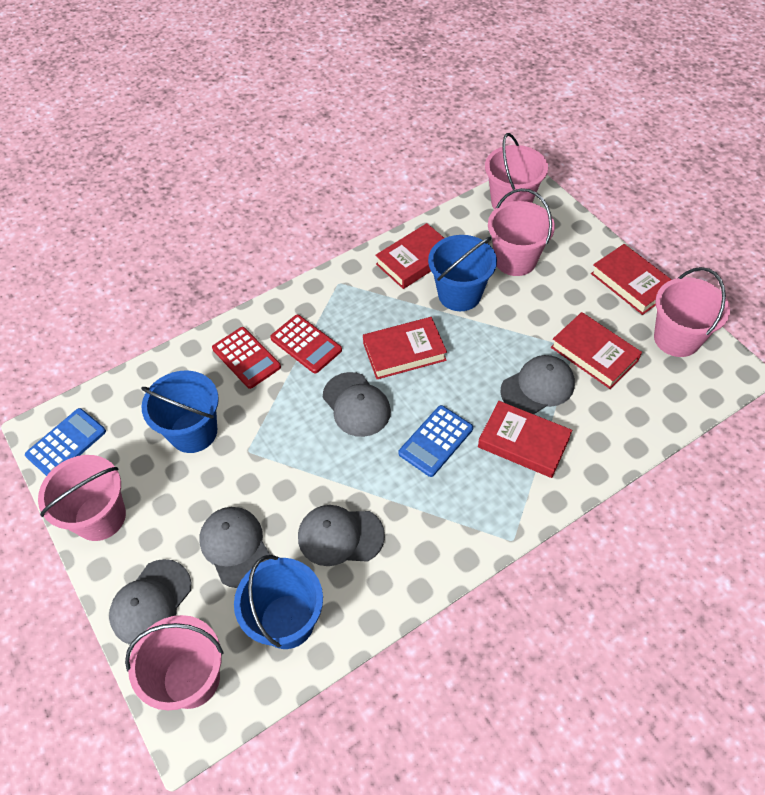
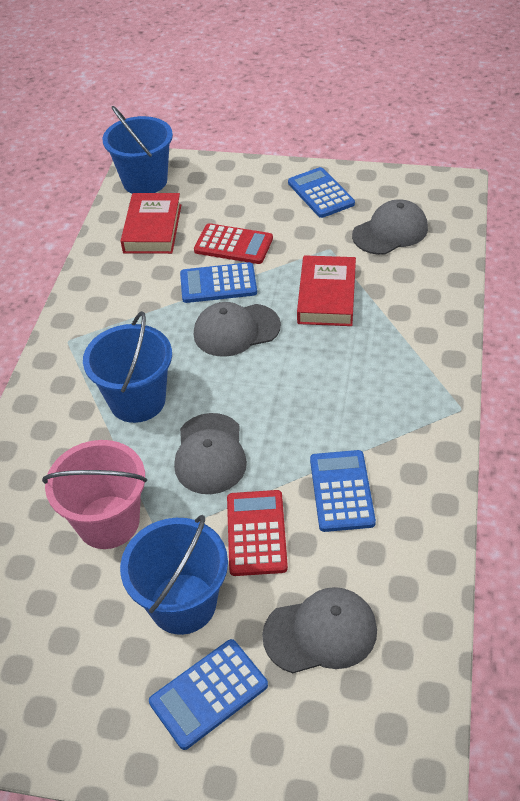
blue calculator: [25,408,106,476] [398,405,473,477] = 2 -> [149,639,268,750] [180,262,257,303] [288,167,355,218] [310,450,376,532] = 4
grey cap: [109,559,191,645] [199,507,270,588] [298,505,385,566] [323,372,391,437] [501,355,575,414] = 5 -> [174,413,247,494] [194,302,281,357] [262,587,377,673] [352,199,428,255] = 4
pink bucket: [38,455,126,541] [125,615,223,710] [485,133,548,210] [488,188,555,276] [654,267,730,357] = 5 -> [42,440,147,549] = 1
red book: [363,317,447,379] [375,223,444,289] [478,401,572,478] [551,312,642,389] [591,244,672,315] = 5 -> [120,193,181,254] [297,255,356,326] = 2

